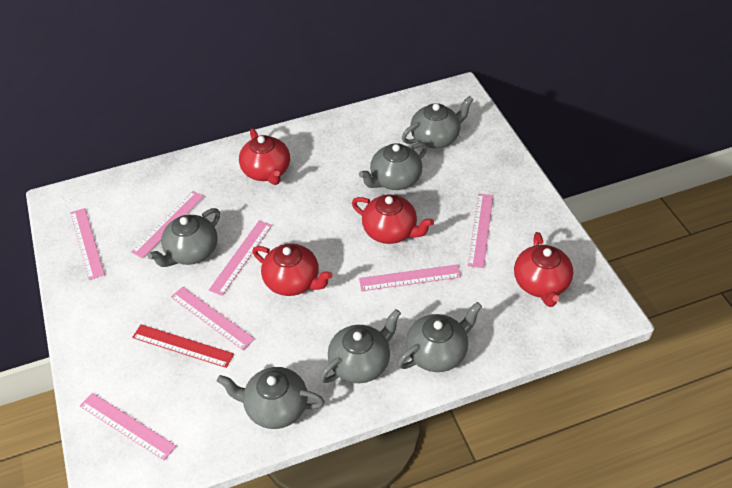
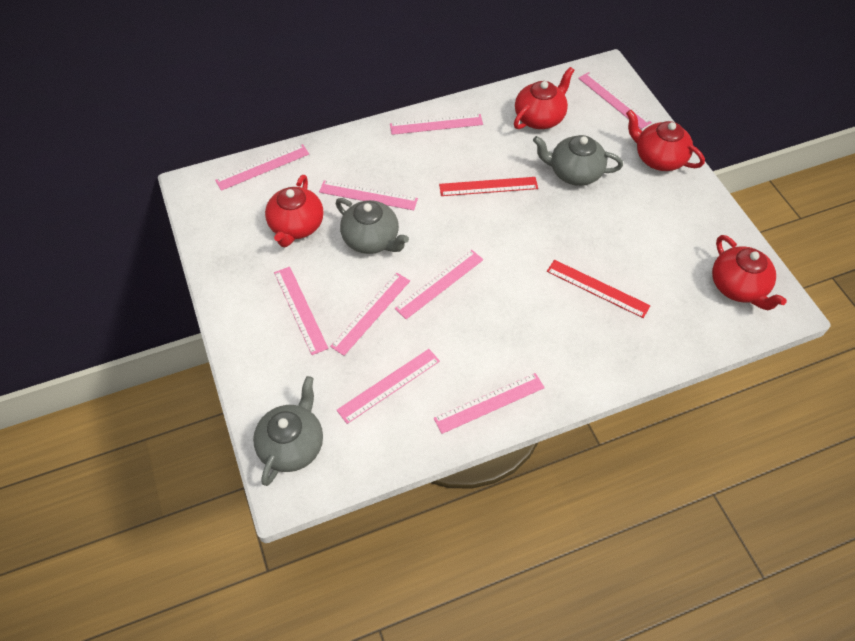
grey teapot: [148,208,220,267] [217,367,325,429] [320,309,401,383] [359,142,427,190] [398,302,482,372] [402,96,474,148] = 6 -> [253,376,323,486] [336,198,409,254] [533,135,623,186] = 3
pink ruler: [70,208,105,280] [80,393,176,461] [131,191,204,258] [171,287,255,350] [209,221,272,296] [359,264,461,291] [468,193,493,268] = 7 -> [215,144,309,191] [274,267,328,355] [319,181,418,210] [330,273,410,356] [337,349,440,424] [390,114,483,135] [395,250,483,319] [434,373,545,434] [578,72,652,129] = 9
red ruler: [132,324,234,368] = 1 -> [439,177,538,196] [547,260,651,318] = 2

